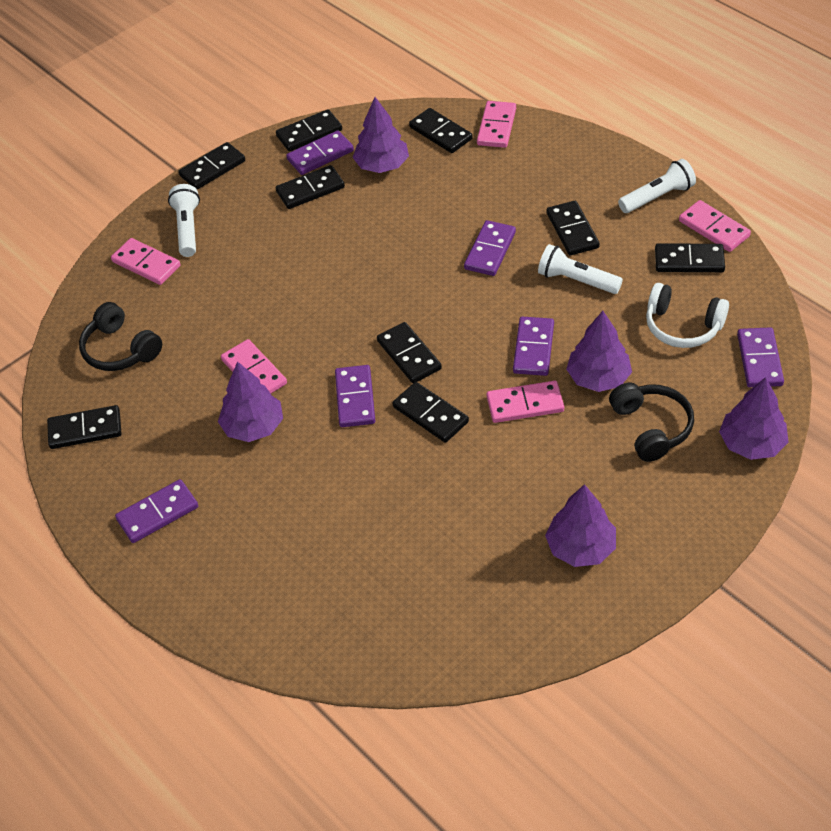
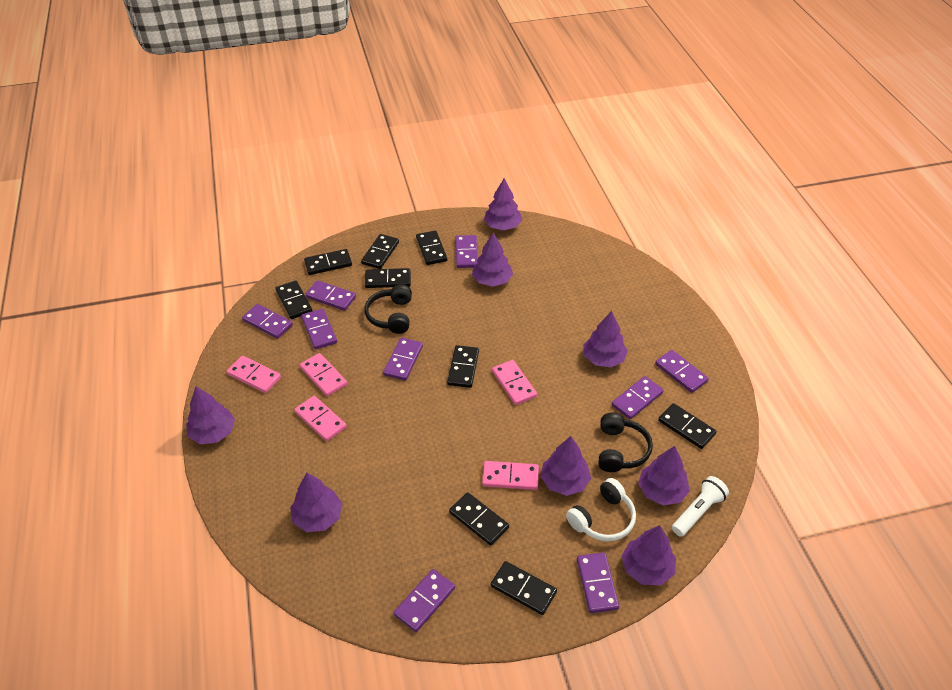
purple domino: [115,479,198,543] [286,130,354,175] [335,365,375,427] [464,220,516,276] [513,317,554,376] [737,327,784,387] = 6 -> [242,304,293,339] [301,309,337,350] [305,280,356,311] [383,338,423,381] [394,569,455,632] [455,235,478,268] [577,552,619,613] [612,376,664,419] [655,350,709,393] = 9
purple tree: [218,361,283,442] [352,97,409,173] [545,484,616,567] [566,311,632,392] [719,377,789,460] = 5 -> [186,386,235,444] [290,473,342,532] [472,232,513,287] [484,178,522,230] [541,436,591,496] [583,311,628,368] [622,525,676,585] [638,446,690,505] = 8
white flashlight: [168,184,200,257] [538,244,623,294] [618,159,696,213] = 3 -> [672,476,729,537] = 1

